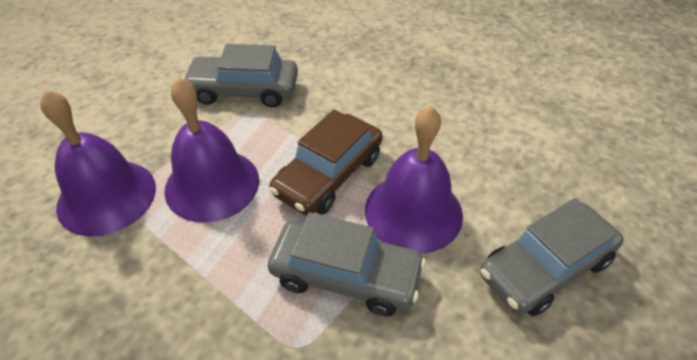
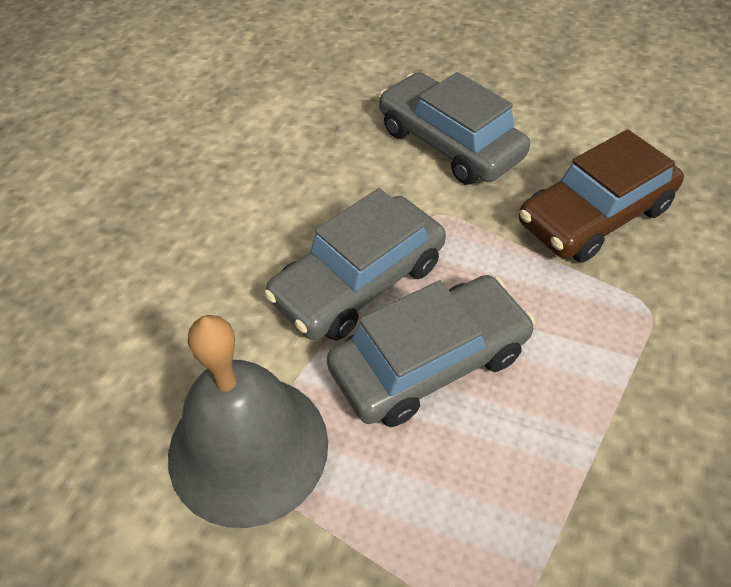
grey bell: none = 0 -> [168,315,328,528] = 1
purple bell: [40,90,156,236] [164,78,259,223] [365,106,463,254] = 3 -> none = 0

